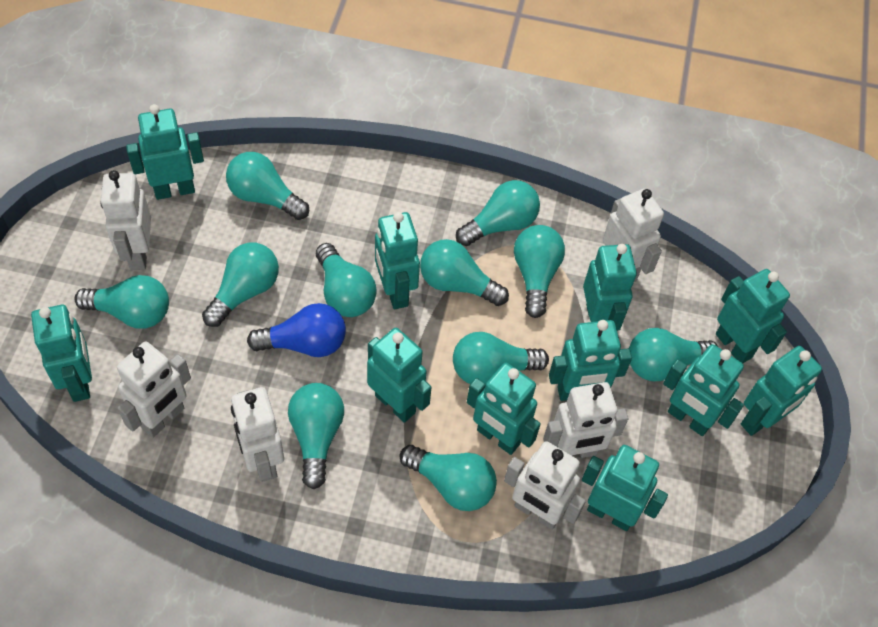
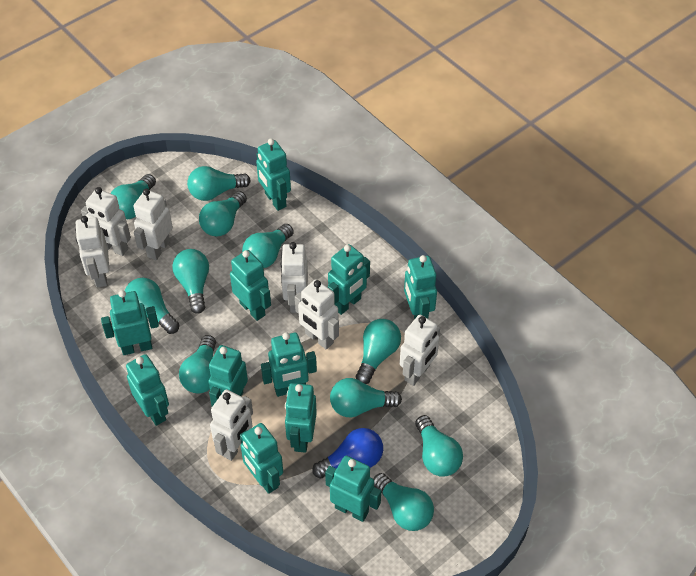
white robot: [100,170,151,270] [117,341,191,438] [231,387,284,482] [504,441,586,530] [543,382,629,458] [603,189,664,282] = 6 -> [75,216,109,287] [81,187,131,256] [133,188,173,260] [210,389,253,461] [280,242,308,313] [295,279,339,350] [400,315,440,386] = 7

